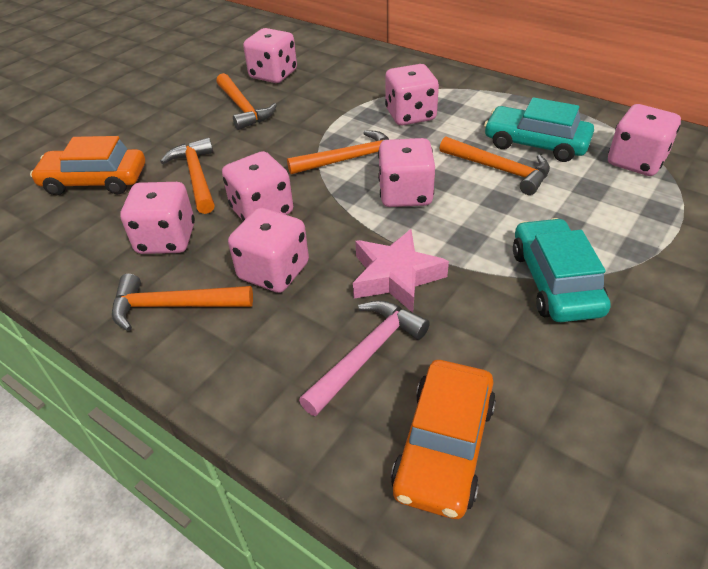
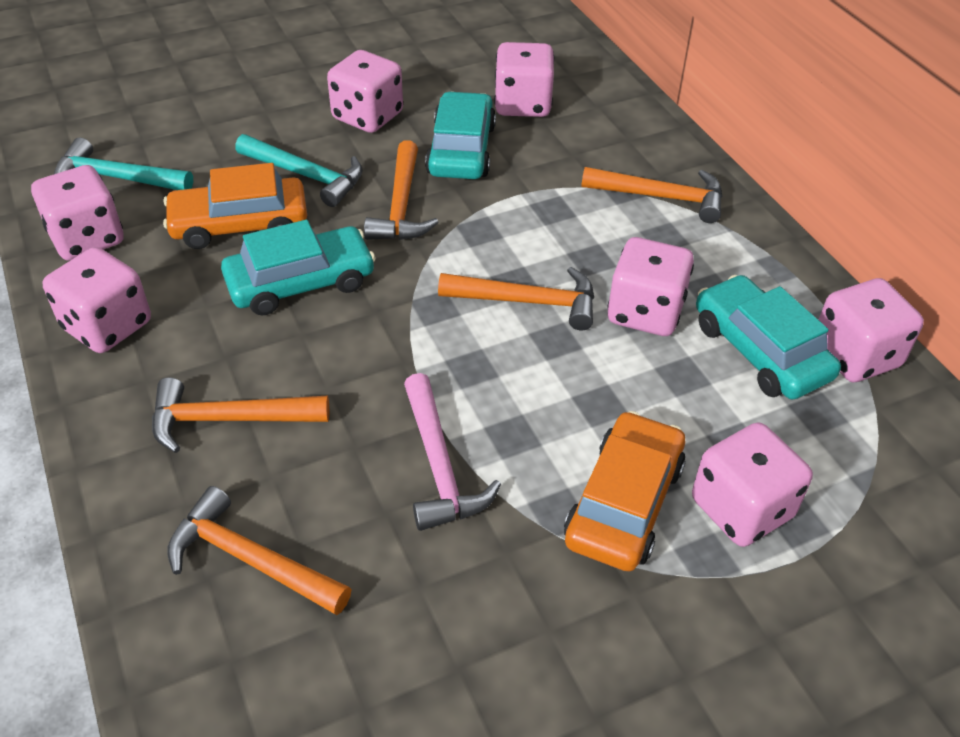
pink star: [353,229,449,313] = 1 -> none = 0
turquoise car: [484,97,594,162] [513,218,611,322] = 2 -> [221,220,376,315] [425,91,496,179] [696,275,841,400] = 3
turquoise hammer: none = 0 -> [54,137,193,190] [235,134,363,207] = 2

